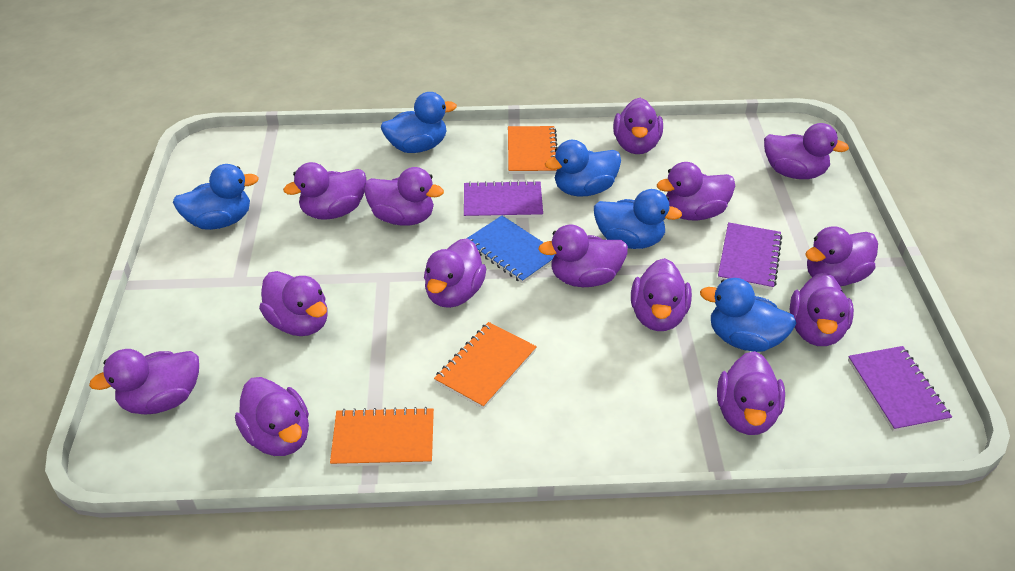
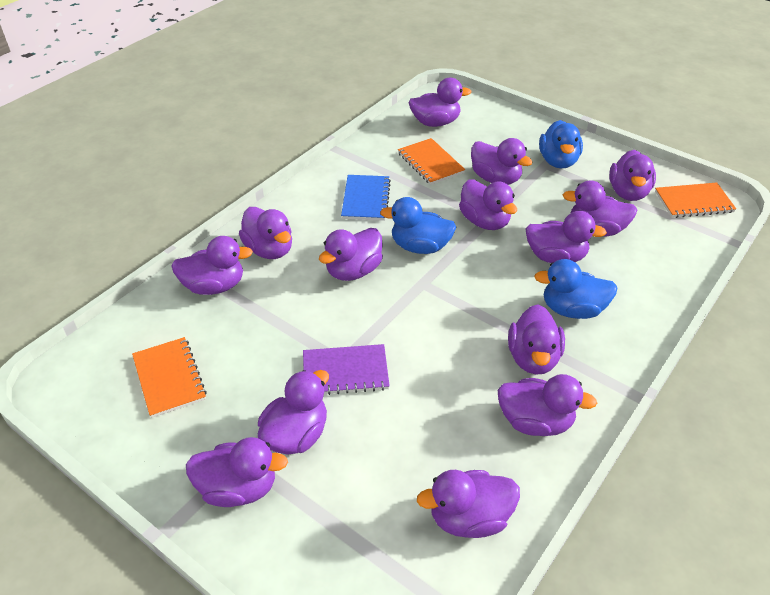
blue duck: [173,164,259,230] [381,92,457,153] [545,140,621,197] [594,189,682,249] [700,278,797,352] = 5 -> [380,197,456,254] [534,259,617,319] [539,120,583,168] = 3
purple notebook: [464,180,543,219] [718,222,782,290] [848,346,952,432] = 3 -> [303,344,390,395] = 1

